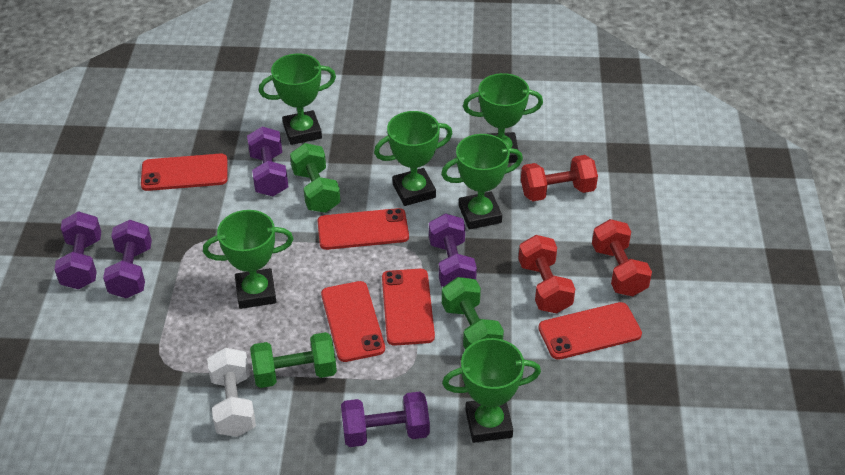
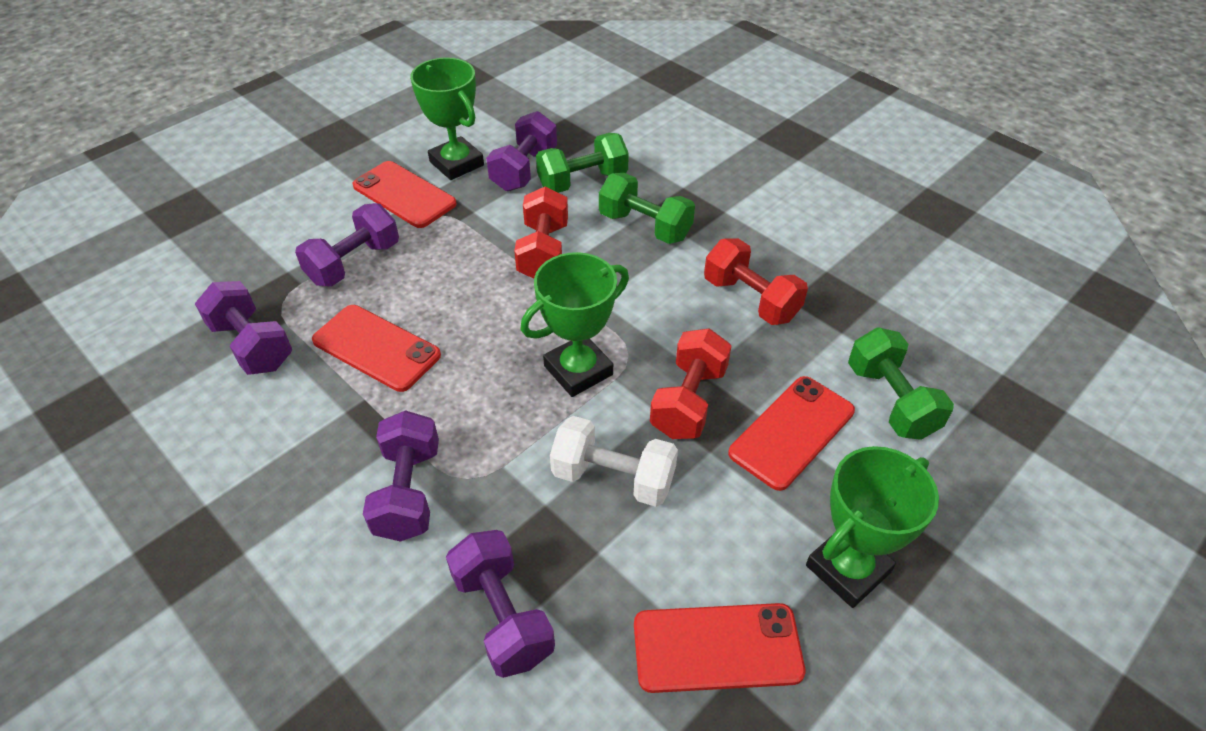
green trophy: [203,210,293,309] [259,54,336,145] [374,111,453,206] [441,134,523,230] [442,338,541,443] [463,73,543,163] = 6 -> [410,57,484,180] [520,252,629,397] [806,446,939,608] = 3
red phone: [141,154,227,191] [318,208,409,250] [321,281,385,362] [382,269,435,346] [538,302,642,360] = 5 -> [312,305,441,392] [353,161,457,228] [634,603,805,693] [728,376,855,491] = 4

